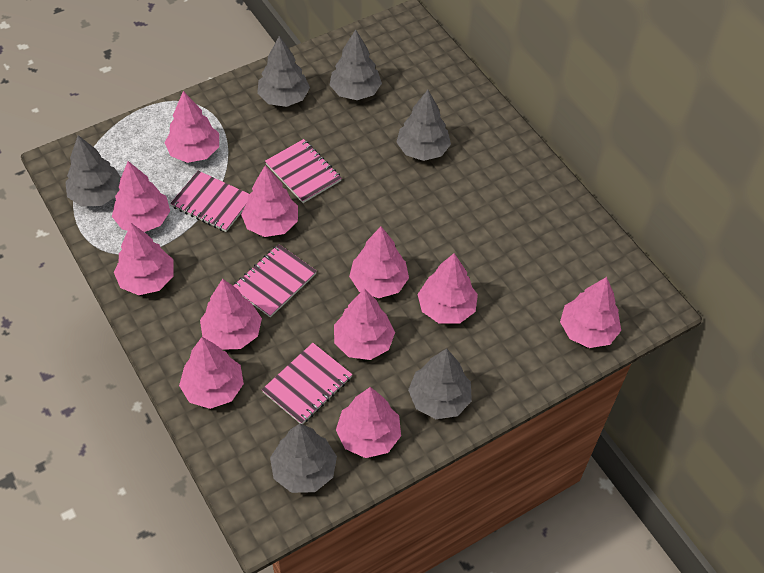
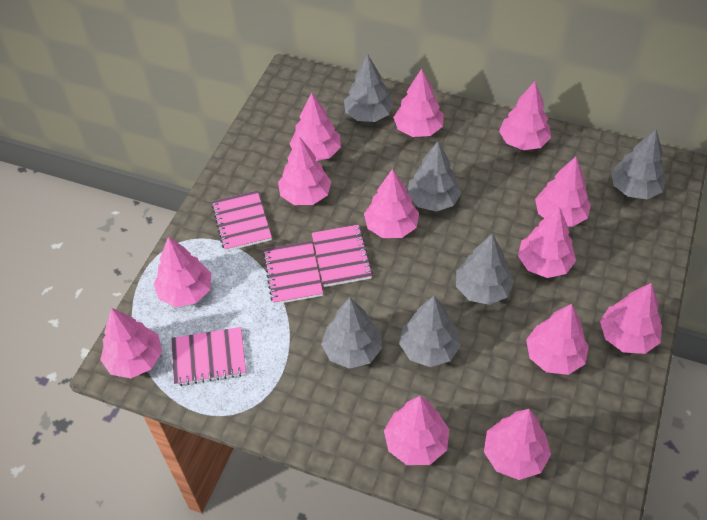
pink tree: [112,161,170,232] [114,223,173,295] [165,91,219,163] [179,337,244,409] [200,279,262,350] [241,165,298,237] [334,288,395,360] [336,387,401,458] [349,227,409,298] [418,253,478,323] [560,277,621,348] = 11 -> [100,308,162,378] [154,237,211,307] [278,136,331,205] [290,92,341,161] [364,169,419,238] [384,396,449,465] [393,69,444,137] [484,409,551,480] [499,81,551,150] [518,207,576,278] [526,304,589,375] [535,157,591,227] [600,283,662,354] = 13

